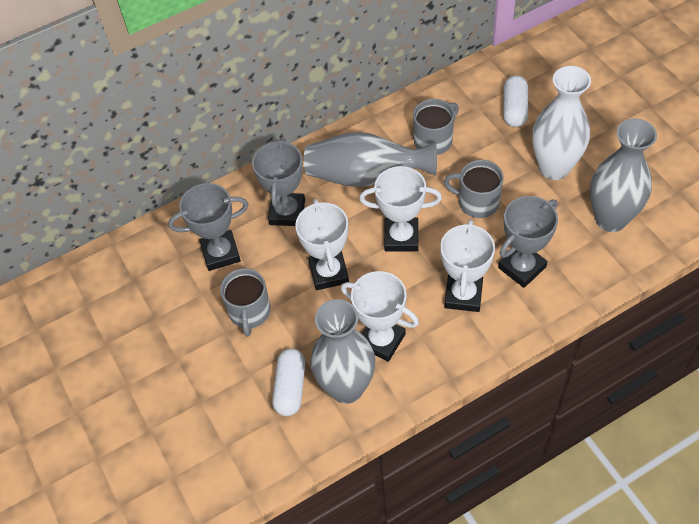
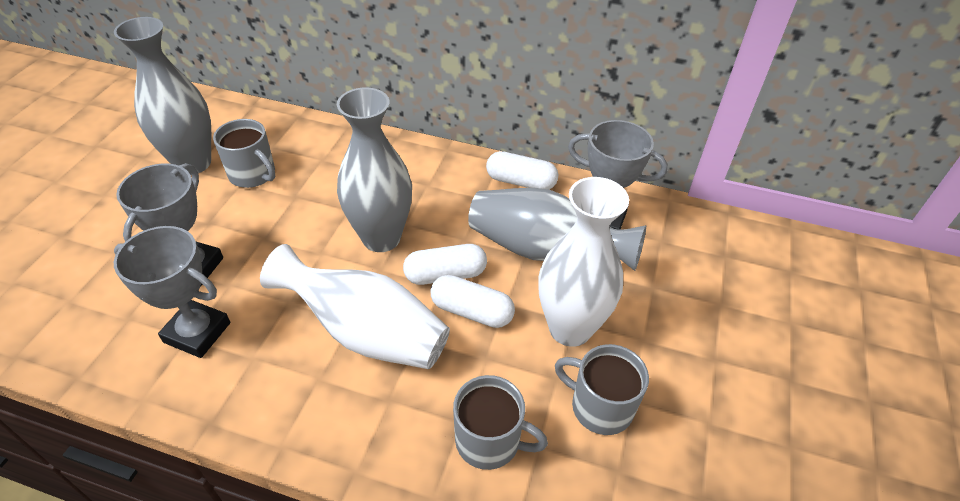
white capsule: [272,349,305,416] [503,75,528,127] = 2 -> [403,244,487,285] [431,275,515,328] [486,151,558,190] = 3
white trophy: [295,199,349,290] [341,271,419,362] [359,166,442,252] [440,220,495,312] = 4 -> none = 0
white vase: [532,66,591,180] = 1 -> [260,244,450,369] [538,177,629,347] = 2

